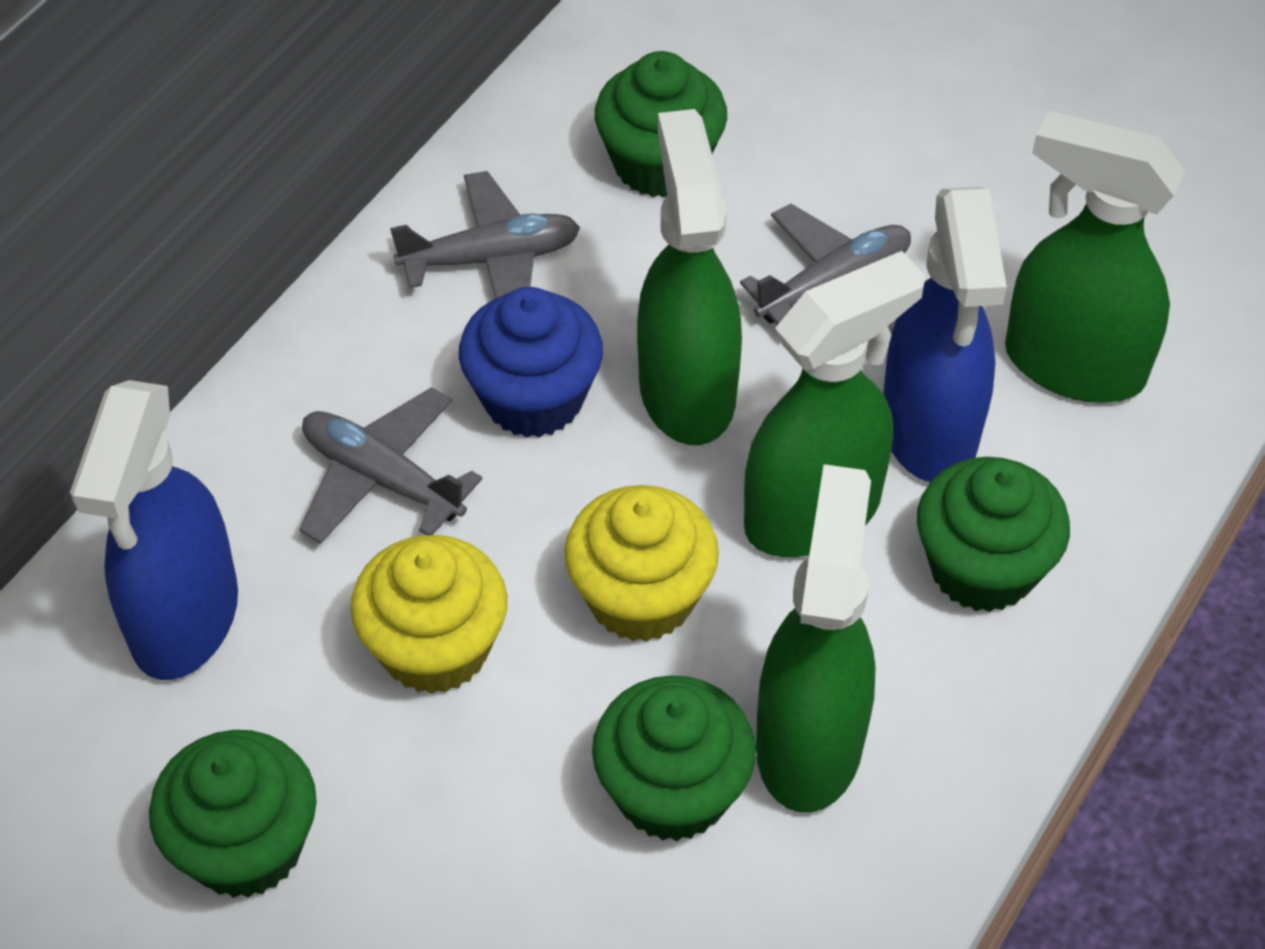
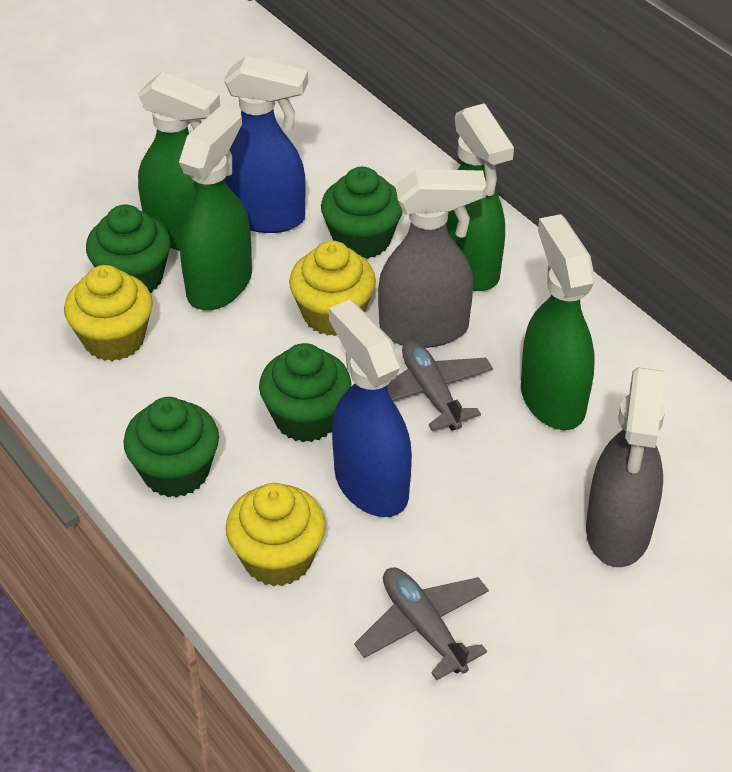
blue cupcake: [459,287,603,438] = 1 -> none = 0
grey plane: [299,387,482,544] [390,171,580,299] [740,204,911,335] = 3 -> [354,567,489,680] [387,340,493,431] = 2
grey spray bottle: none = 0 -> [378,169,486,348] [586,367,665,567] = 2
yellow cupcake: [351,535,507,694] [564,485,719,642] = 2 -> [64,265,153,361] [226,483,326,587] [289,241,376,336] = 3

